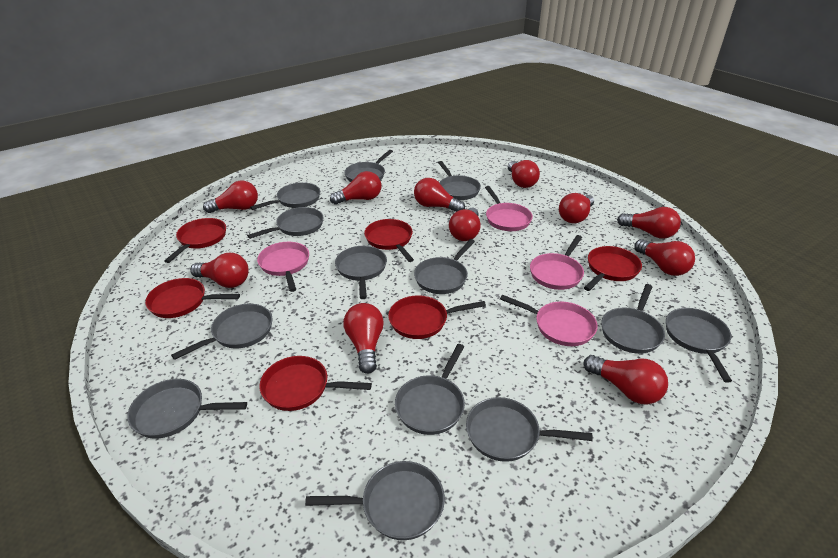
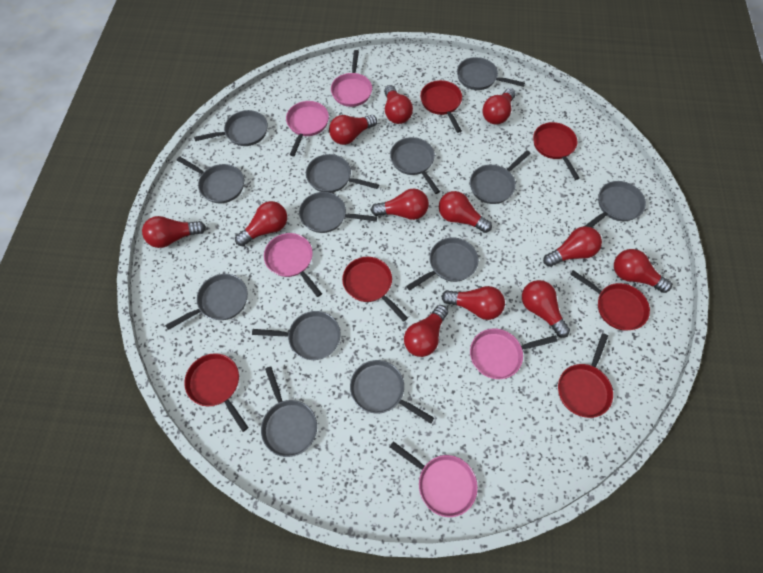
pink pan: [257,242,309,292] [485,186,533,231] [500,295,598,346] [530,235,584,290] = 4 -> [264,233,322,297] [286,101,329,156] [331,50,372,107] [390,441,478,517] [470,329,557,379] = 5
red light bulb: [190,253,249,288] [203,181,258,213] [330,171,381,205] [343,303,384,374] [414,178,465,212] [449,208,481,241] [508,160,540,188] [559,193,594,223] [584,355,668,404] [617,207,681,239] [634,239,695,276] = 11 -> [142,216,206,248] [235,201,287,246] [329,115,377,145] [371,188,429,220] [384,85,413,124] [404,305,448,357] [439,191,492,233] [441,286,505,320] [483,88,516,125] [522,280,570,338] [543,226,602,267] [614,249,672,293] = 12

